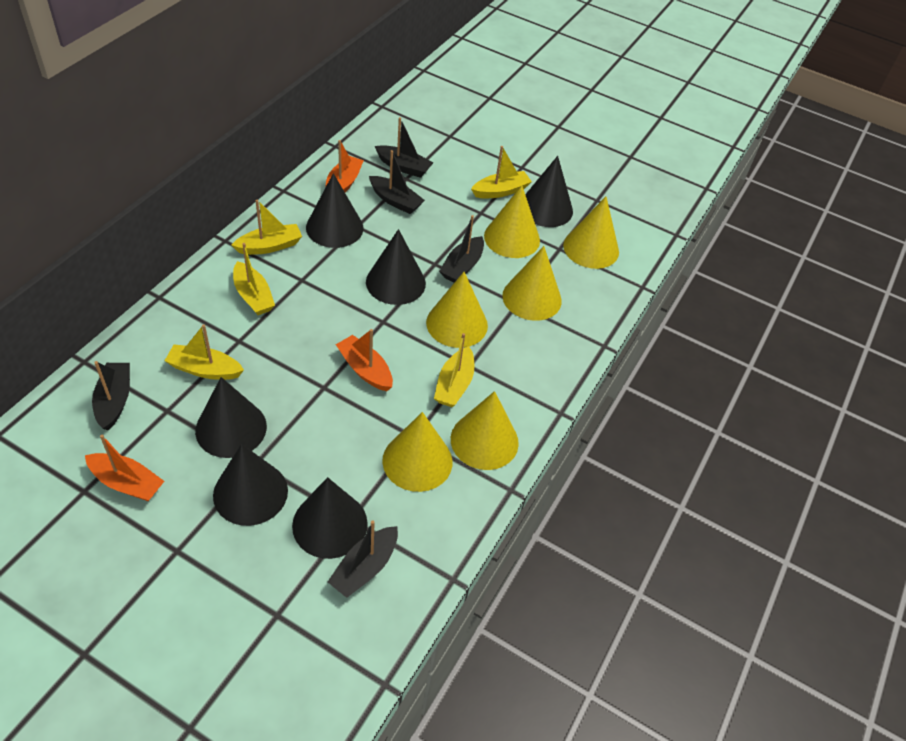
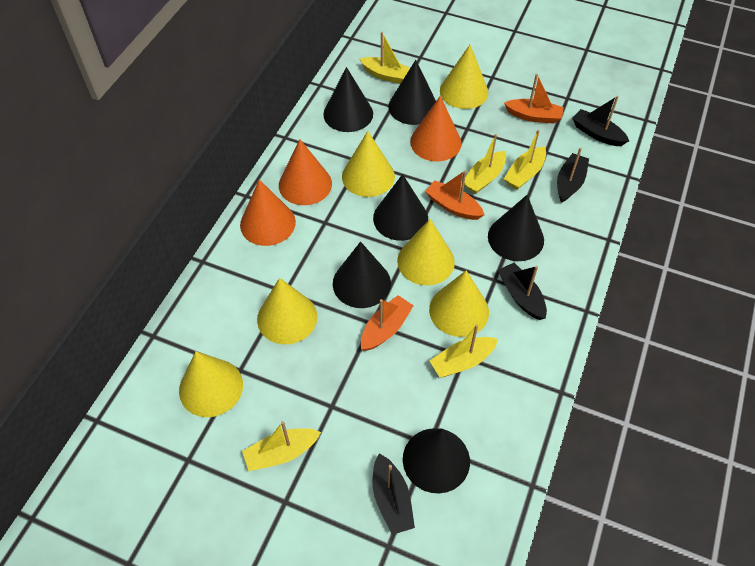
black boat: [92,361,130,431] [328,520,398,598] [369,150,425,214] [375,117,433,178] [439,215,484,283] = 5 -> [373,454,415,535] [498,263,547,320] [557,148,589,203] [572,96,629,146] = 4
orange cone: none = 0 -> [240,179,296,246] [279,139,332,205] [410,96,462,162] = 3

